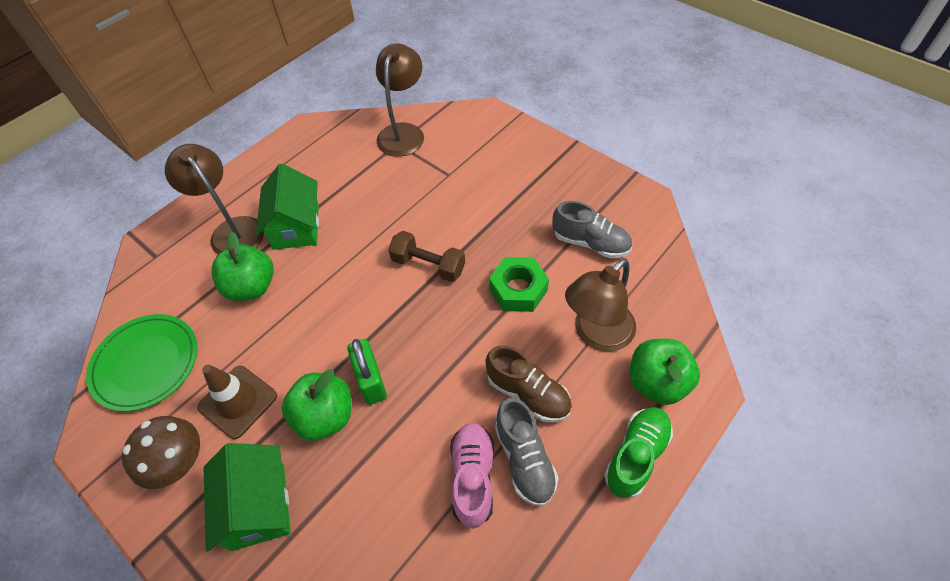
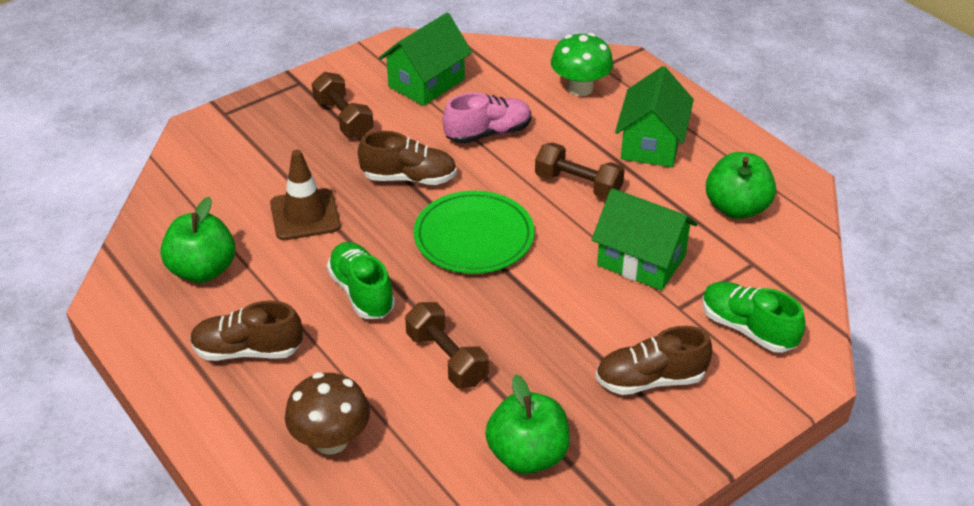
brown dumbbell: [388,231,465,282] = 1 -> [312,72,374,138] [405,302,489,388] [535,142,625,199] = 3
brown lamp: [165,144,264,255] [376,44,424,157] [565,258,636,352] = 3 -> none = 0
brown shoe: [485,346,572,423] = 1 -> [190,300,303,361] [358,131,457,185] [596,326,712,395] = 3
green house: [204,443,291,552] [256,164,319,250] = 2 -> [379,13,472,106] [592,188,697,290] [615,66,694,167] = 3
green mushroom: none = 0 -> [551,33,613,96] = 1
green nut: [489,257,549,312] = 1 -> none = 0
green padlock: [347,339,387,405] = 1 -> none = 0
green shoe: [604,407,673,498] = 1 -> [327,242,395,319] [702,281,806,353] = 2
grey shoe: [495,398,559,506] [552,201,632,259] = 2 -> none = 0

